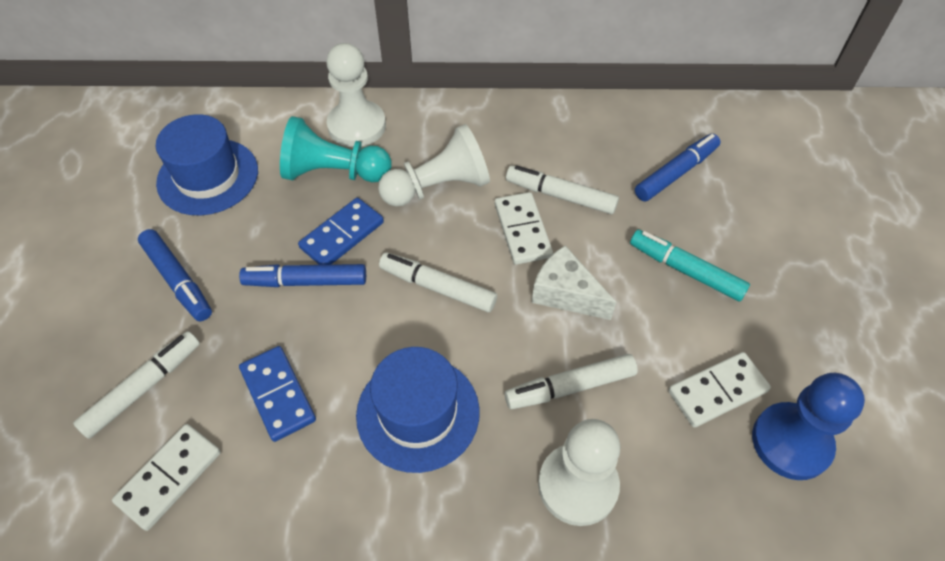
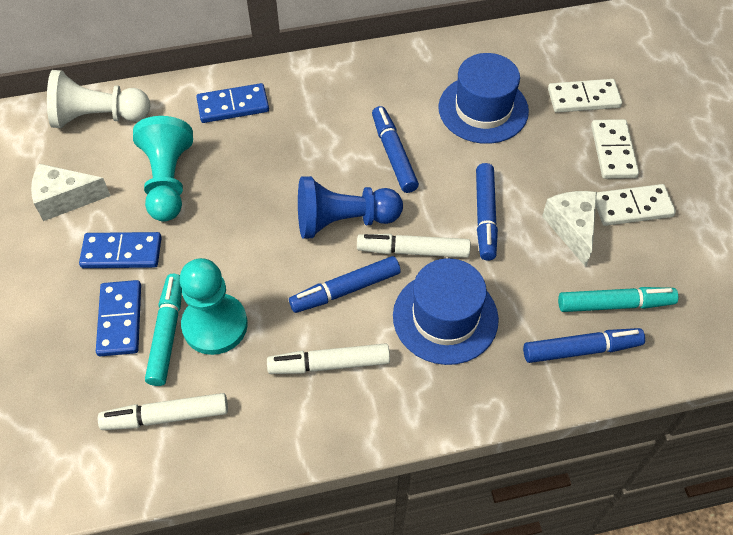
blue domino: [239,346,316,442] [298,198,384,265] = 2 -> [79,232,162,268] [96,280,141,356] [196,83,269,123] = 3
blue marker: [138,229,212,321] [239,264,366,287] [635,134,720,201] = 3 -> [289,256,401,313] [372,106,419,193] [476,163,498,261] [523,328,645,363] = 4
turquoise marker: [630,230,750,301] = 1 -> [145,274,182,386] [558,287,678,312] = 2
turquoise pawn: [280,116,391,182] = 1 -> [133,116,193,222] [180,258,248,355] = 2
white cheese: [532,245,616,320] = 1 -> [31,164,111,221] [542,191,597,267] = 2
white marker: [73,331,200,439] [379,252,497,312] [505,354,638,409] [506,165,619,214] = 4 -> [98,393,228,430] [267,343,390,374] [357,234,470,258] = 3
white pawn: [326,43,386,147] [378,124,490,207] [538,419,620,526] = 3 -> [47,70,150,128] = 1

